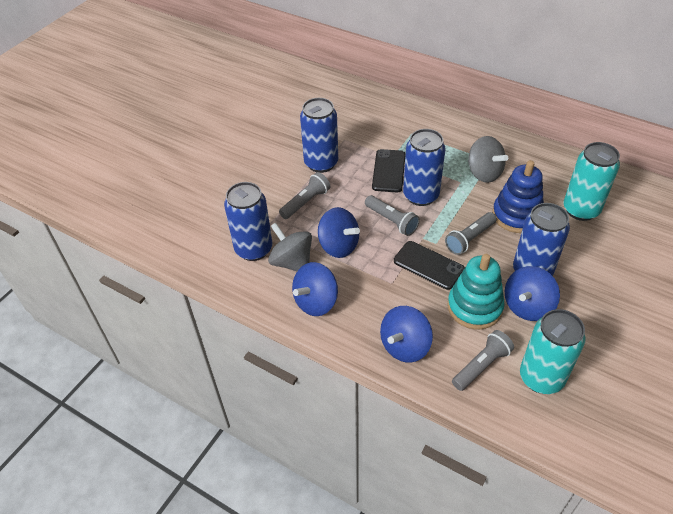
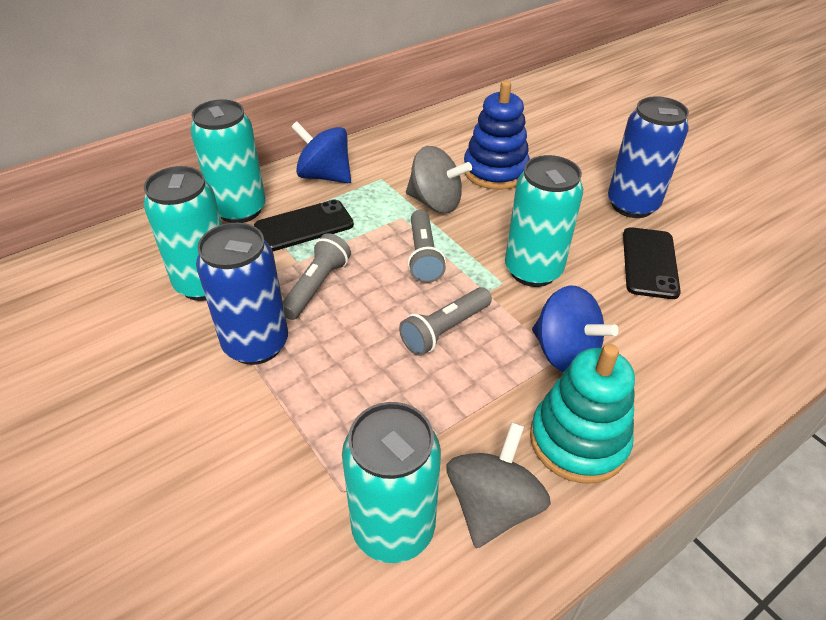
blue can: [224,182,272,261] [300,98,338,173] [403,129,446,206] [513,203,570,276] = 4 -> [196,223,288,365] [608,96,689,218] = 2
blue spinning top: [292,262,338,316] [318,207,360,258] [380,306,433,363] [505,266,560,321] = 4 -> [291,121,351,183] [532,285,619,372] = 2
grey flashlight: [279,172,331,219] [365,195,420,236] [445,212,497,255] [452,330,514,391] = 4 -> [283,233,351,320] [399,287,492,356] [408,210,446,283] = 3
turquoise can: [520,309,586,394] [564,142,620,221] = 2 -> [143,166,222,301] [190,99,266,223] [342,402,441,563] [505,155,583,287] = 4

